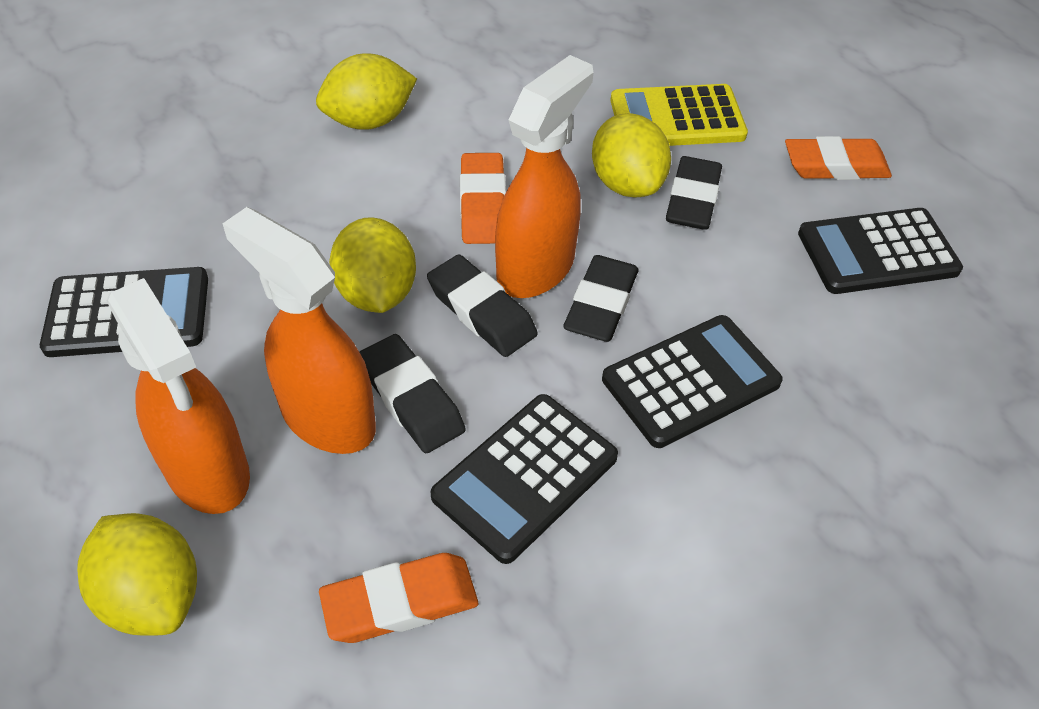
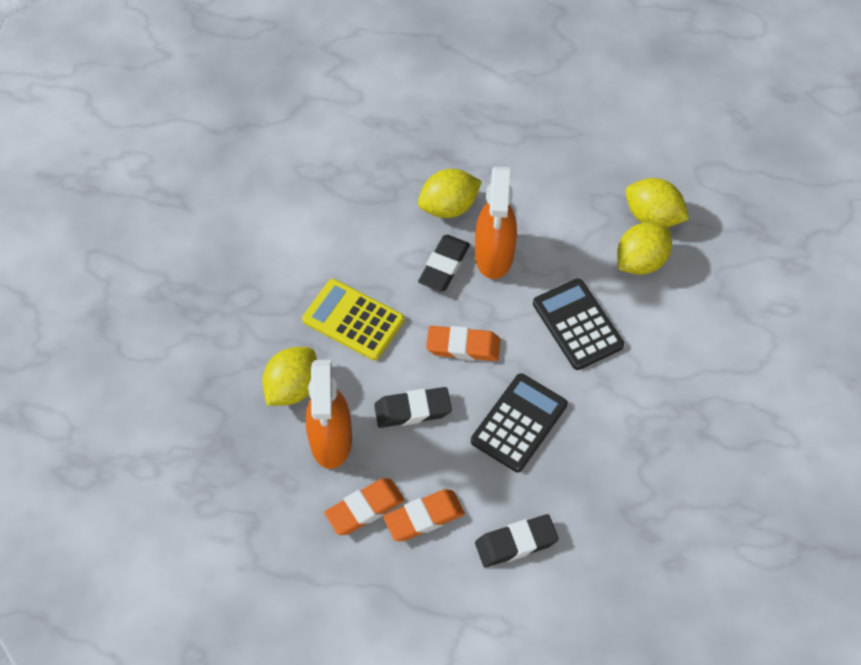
black calculator: [40,267,208,357] [430,394,618,564] [602,315,783,448] [798,208,963,294] = 4 -> [471,373,567,472] [533,278,624,370] = 2
black eraser: [359,334,465,453] [427,254,538,357] [563,255,638,342] [666,156,722,230] = 4 -> [374,387,452,428] [418,235,470,292] [475,514,558,568] = 3
orange spray bottle: [107,278,250,514] [222,207,376,454] [495,55,593,298] = 3 -> [305,360,352,469] [475,166,517,279] = 2

